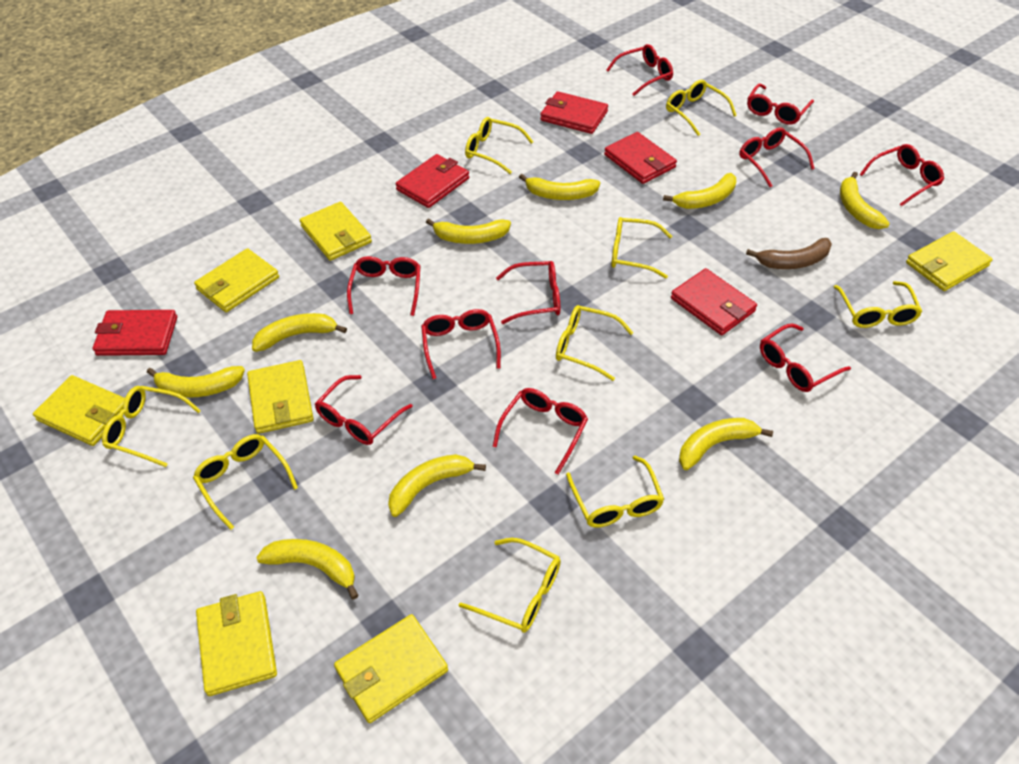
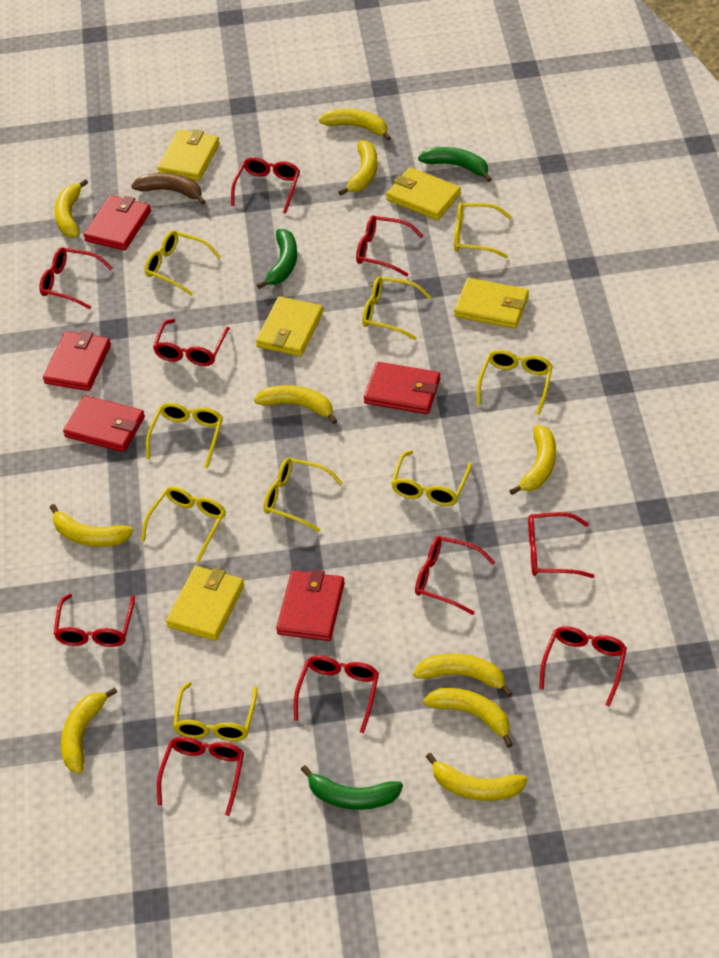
green banana: none = 0 -> [257,229,297,289] [301,765,403,810] [418,147,492,182] = 3
yellow banana: [147,366,245,398] [252,313,347,352] [256,539,359,600] [388,454,486,517] [426,218,511,244] [519,174,600,200] [663,173,736,209] [679,418,773,470] [840,172,890,229] = 9 -> [50,504,134,547] [54,179,88,237] [61,687,117,773] [254,385,337,424] [319,109,391,141] [338,140,378,196] [414,654,512,697] [423,688,513,748] [426,753,527,801] [509,425,556,495] = 10
yellow wallet: [33,375,125,446] [194,248,279,312] [196,591,277,696] [247,360,314,434] [300,202,372,261] [334,614,448,723] [906,231,993,291] = 7 -> [157,130,220,181] [166,566,244,641] [256,296,323,357] [386,167,461,220] [454,278,529,329] = 5

